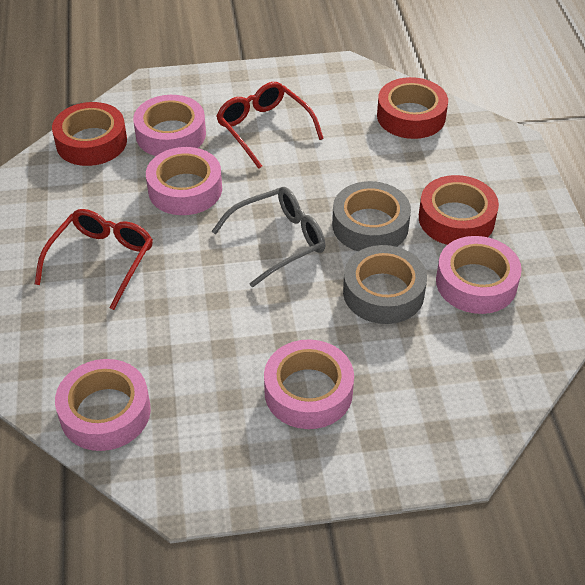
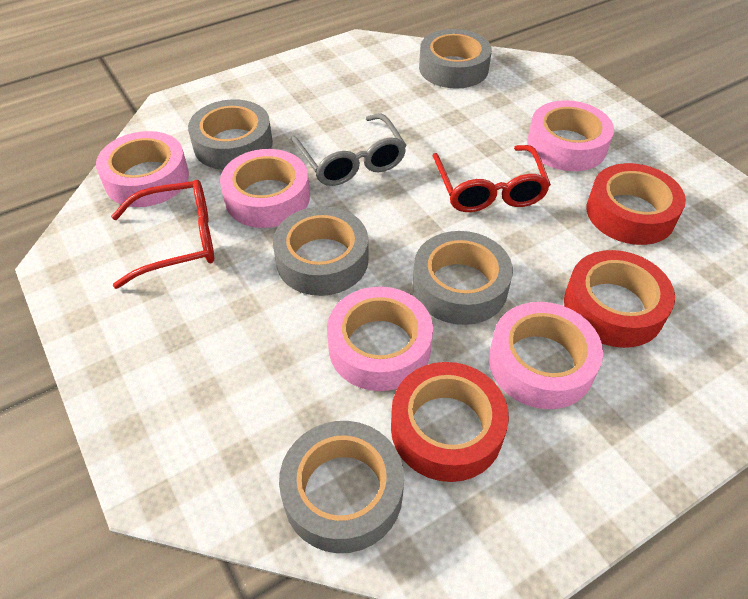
grey tape: [332,181,411,251] [343,245,427,324] = 2 -> [188,100,273,170] [273,206,369,296] [279,421,404,553] [412,231,513,325] [419,29,492,89] = 5

